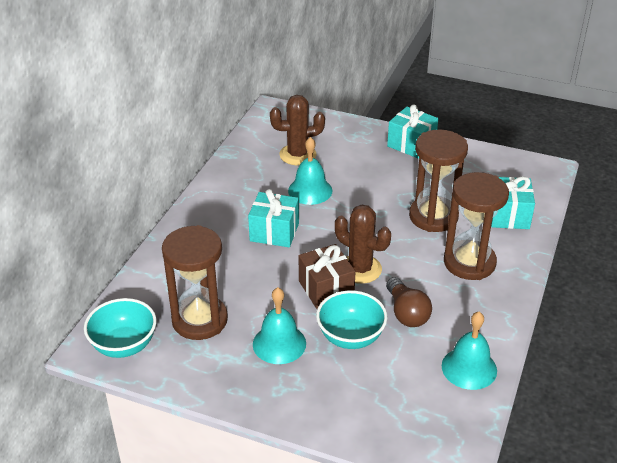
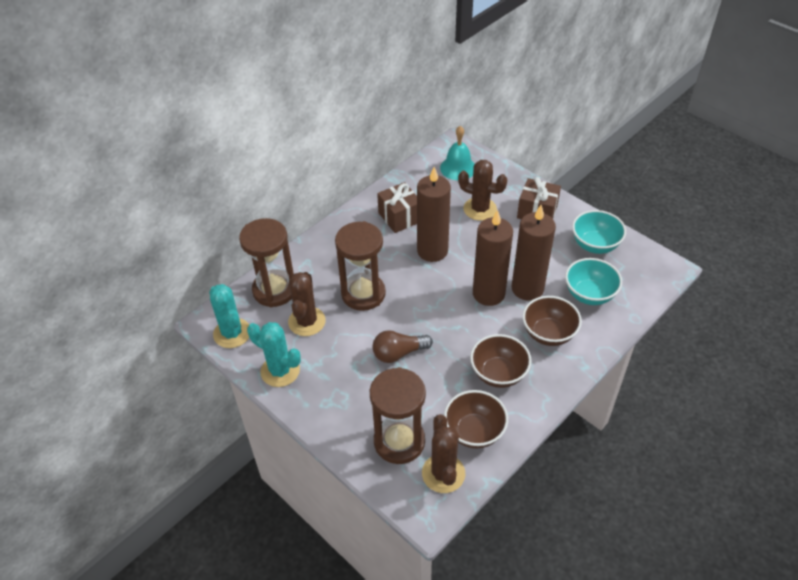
brown bowl: none = 0 -> [444,390,508,448] [470,334,532,388] [523,296,582,346] = 3
brown cactus: [270,95,325,165] [335,205,391,284] = 2 -> [288,272,326,336] [422,414,465,493] [458,160,508,221] = 3
brown candle: none = 0 -> [417,167,451,262] [473,210,513,306] [512,205,556,301] = 3
brown gift: [299,244,356,309] = 1 -> [377,182,417,233] [517,177,561,219] = 2
turquoise bell: [253,287,306,364] [288,137,333,205] [442,312,497,390] = 3 -> [440,126,475,180] = 1
turquoise cactus: none = 0 -> [209,284,249,348] [247,322,301,387] = 2
turquoise gift: [248,189,299,247] [387,105,438,159] [491,176,535,229] = 3 -> none = 0

